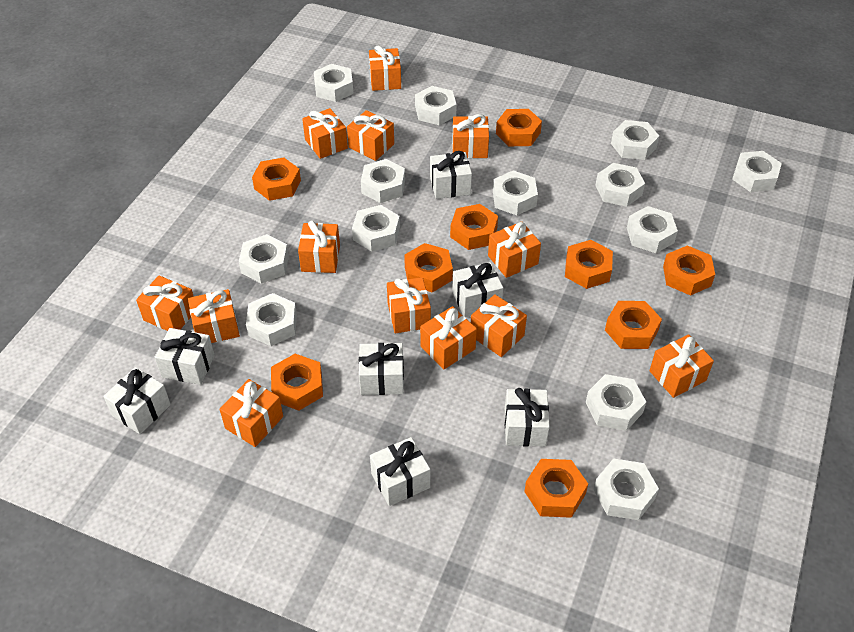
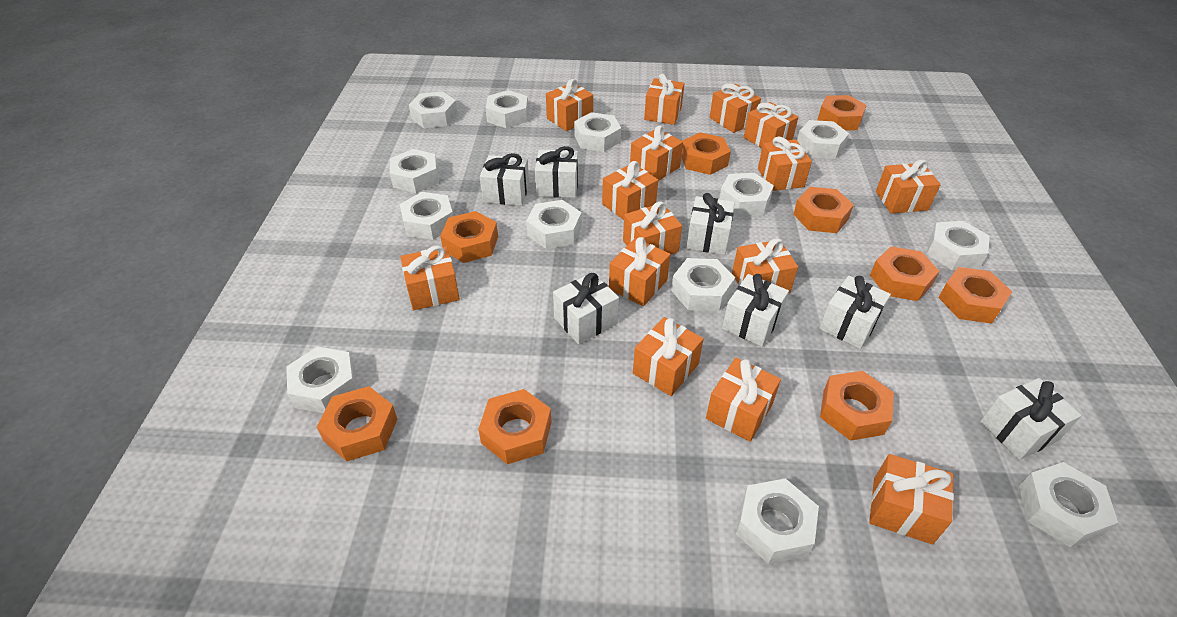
orange gift: [136,275,194,331] [188,289,240,343] [219,379,283,447] [298,220,340,273] [302,108,348,159] [347,110,394,161] [369,45,401,91] [387,277,431,333] [420,306,477,369] [452,114,489,158] [471,294,527,357] [488,222,541,278] [649,334,714,398] = 13 -> [400,245,460,310] [546,79,593,131] [602,161,658,220] [609,237,671,306] [623,201,682,254] [630,125,683,181] [633,317,704,396] [644,74,684,125] [706,357,781,442] [710,84,761,133] [732,238,798,294] [744,102,798,148] [758,137,812,191] [869,454,954,544] [876,160,941,214] = 15

